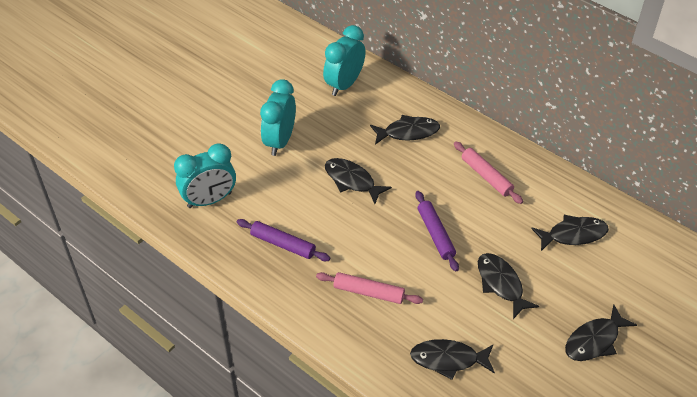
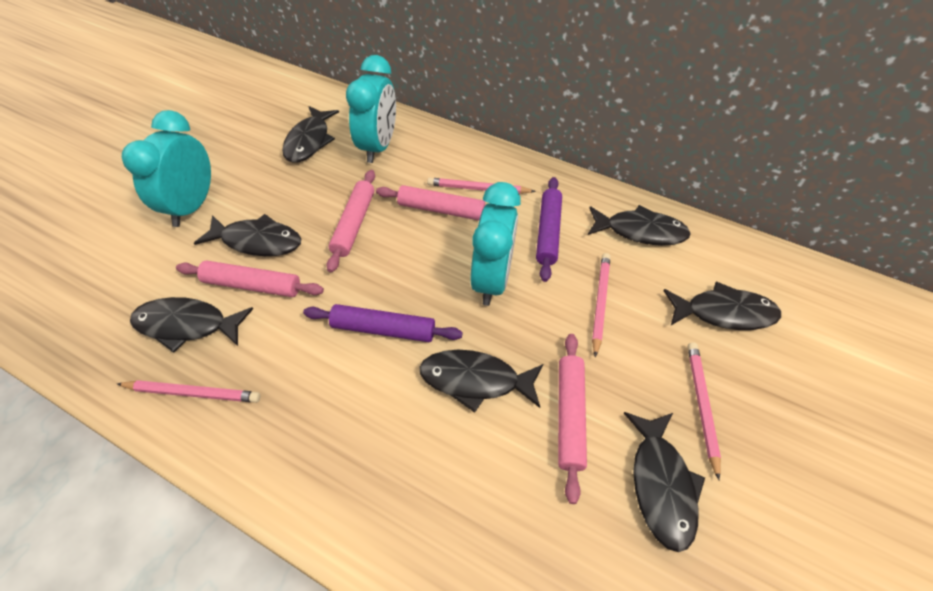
black fish: [325,158,392,204] [370,115,440,145] [410,339,495,380] [478,253,539,319] [531,214,609,251] [565,305,637,361] = 6 -> [130,297,253,353] [194,214,301,256] [282,106,339,163] [419,350,543,413] [588,205,691,246] [624,412,705,552] [663,281,781,330] = 7
pink pencil: none = 0 -> [117,380,260,403] [427,177,536,194] [592,253,611,357] [688,342,721,480] = 4
pink rolling pin: [316,272,423,304] [454,141,523,204] = 2 -> [176,260,324,297] [326,170,375,272] [376,185,485,220] [558,334,587,504] = 4

